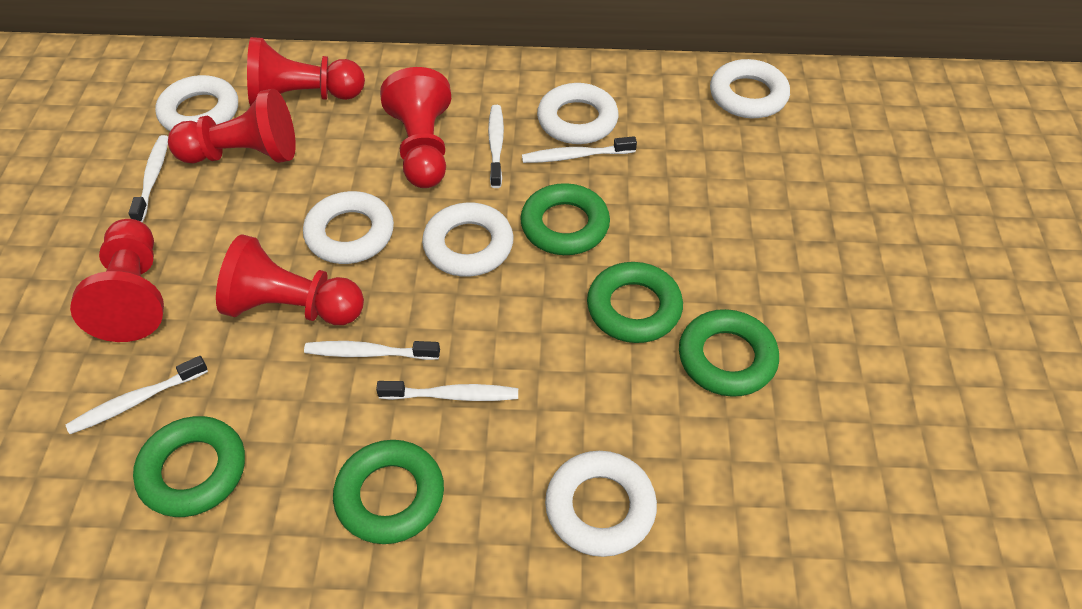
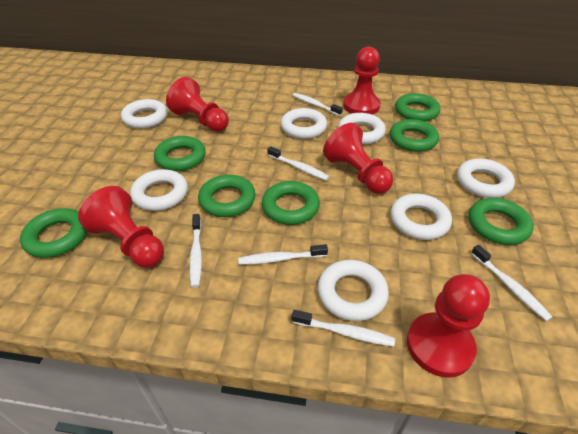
green ring: [133,416,245,517] [333,440,444,544] [520,183,610,255] [587,262,683,343] [679,309,779,397] = 5 -> [20,208,87,258] [154,136,206,171] [198,175,255,217] [262,181,320,225] [390,119,439,152] [395,93,440,121] [468,198,533,245] = 7
white ring: [155,75,238,131] [303,191,394,264] [422,203,513,277] [537,83,618,144] [545,451,657,557] [710,59,790,118] = 6 -> [121,99,167,129] [130,169,188,211] [281,108,327,139] [318,260,389,321] [338,113,386,144] [390,194,452,240] [457,159,515,198] = 7

